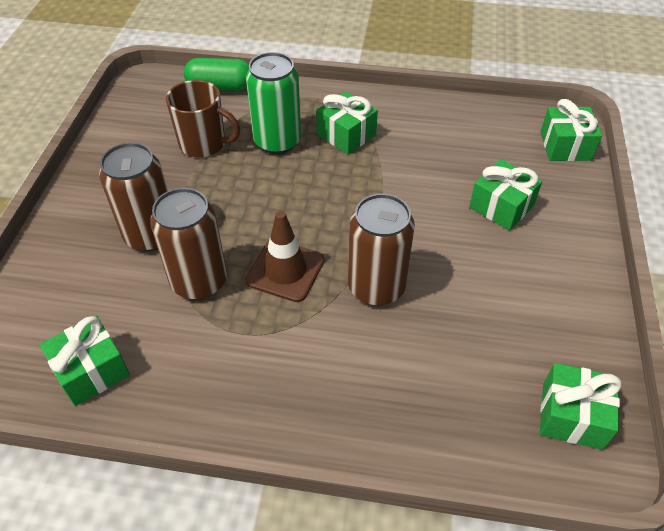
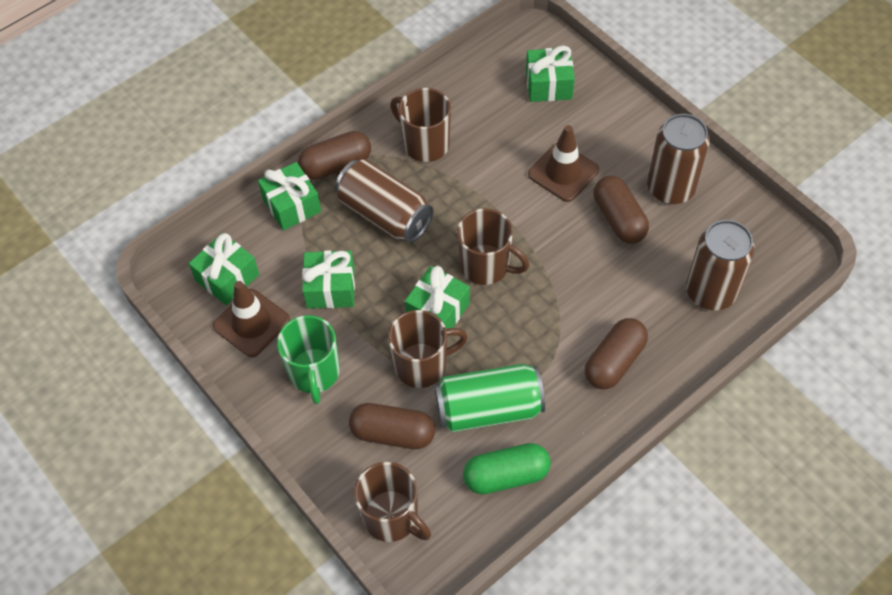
brown capsule: none = 0 -> [298,131,371,179] [349,403,435,449] [585,318,648,389] [594,176,649,244] = 4
brown mug: [166,80,240,158] = 1 -> [354,462,431,542] [388,310,468,388] [390,88,451,162] [457,208,530,285] = 4
brown traffic cone: [245,211,325,302] = 1 -> [213,281,290,357] [528,125,599,202] = 2
green mug: none = 0 -> [277,315,340,404] = 1

